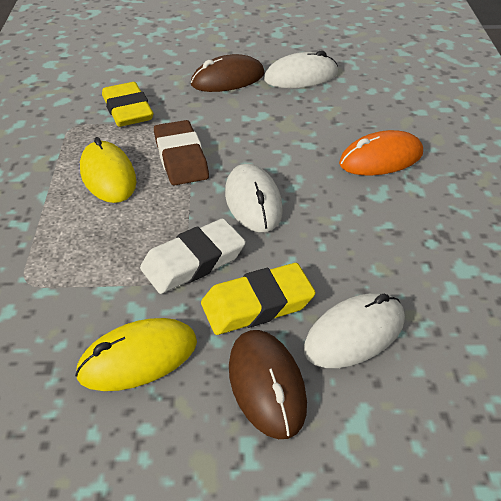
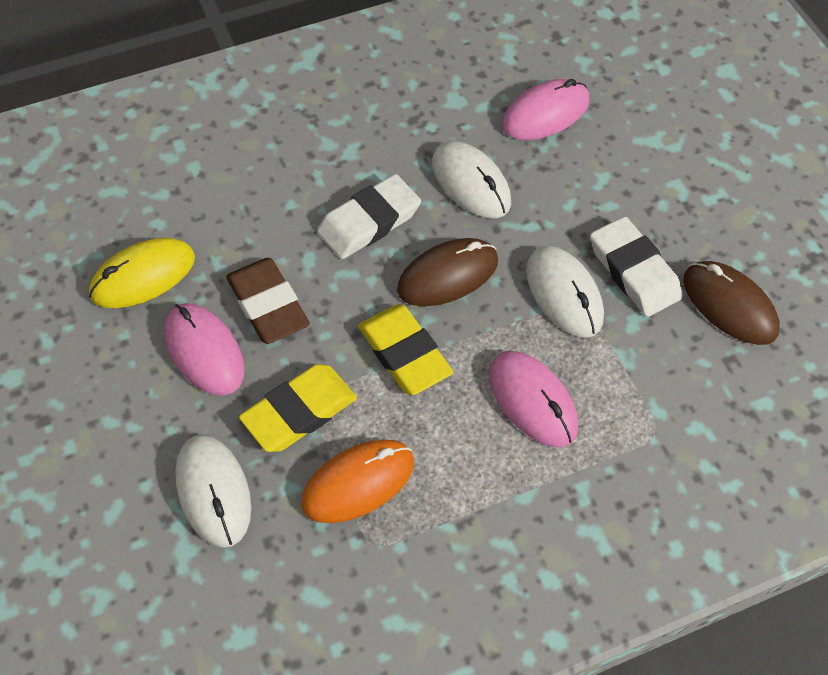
pink mouse: none = 0 -> [164,303,245,396] [489,351,578,447] [502,79,589,140] = 3
white eraser: [140,218,246,294] = 1 -> [317,174,421,259] [590,217,683,317] = 2
yellow mouse: [75,318,197,391] [80,137,136,203] = 2 -> [89,238,195,308] = 1

